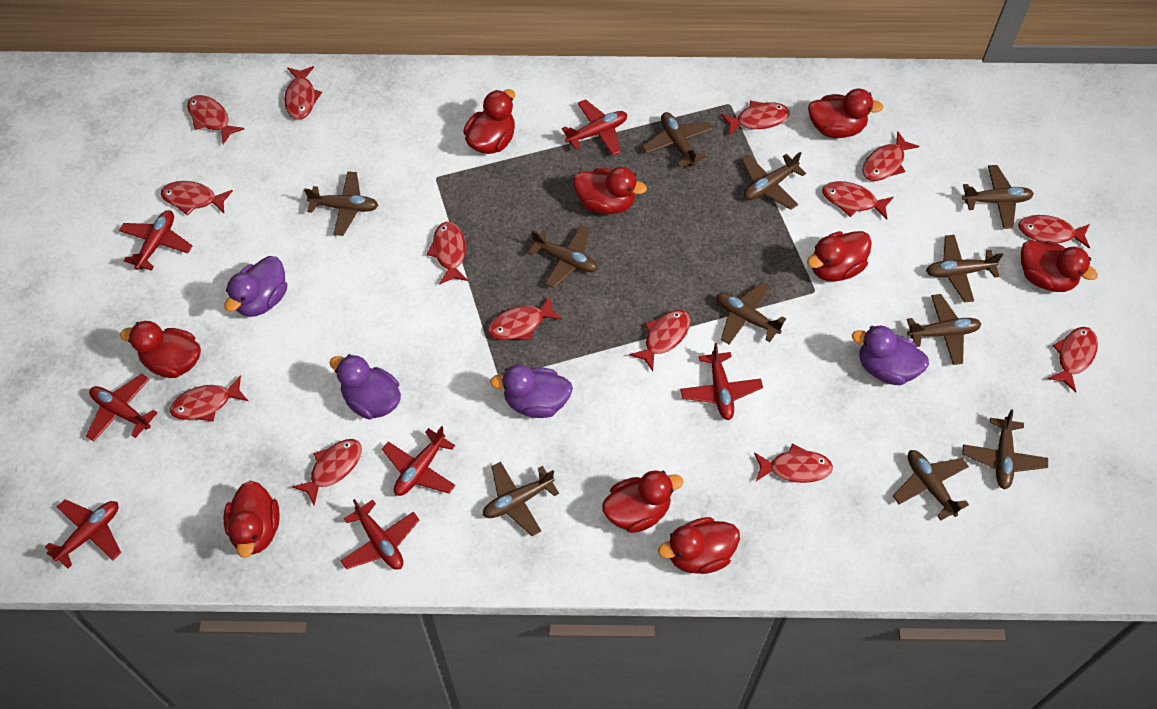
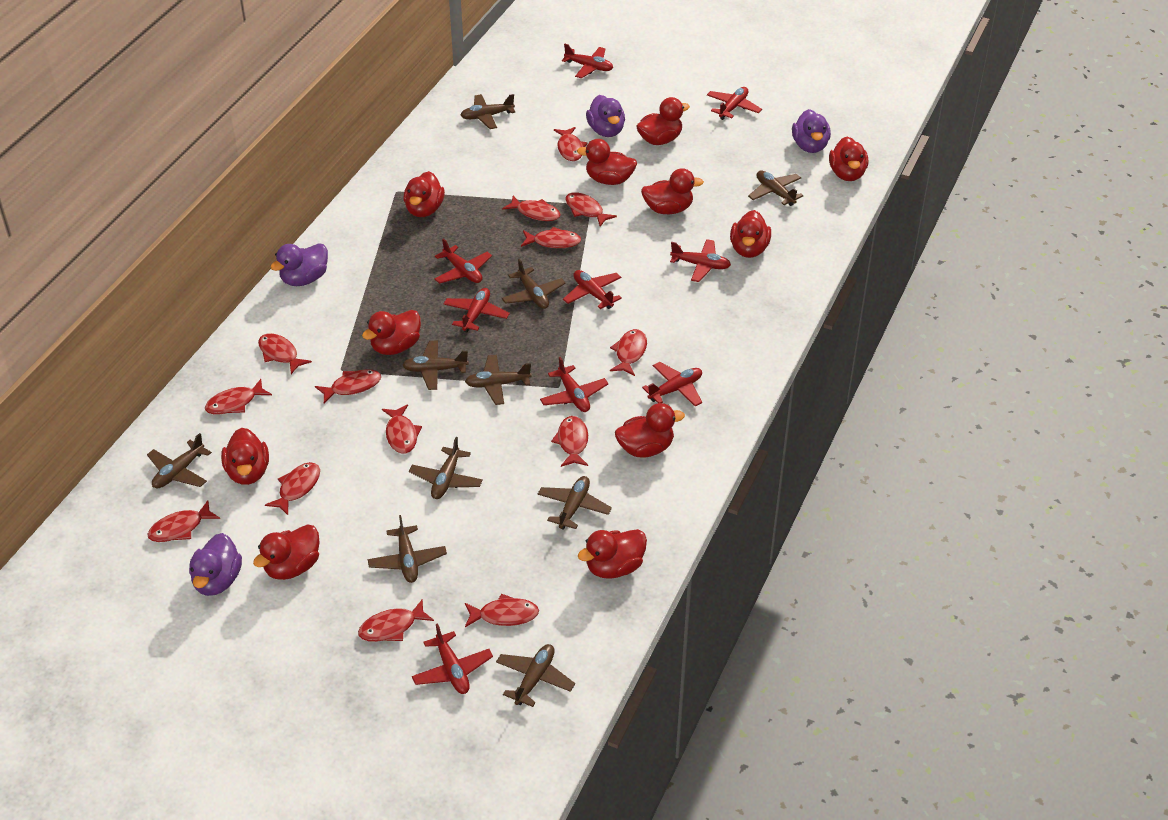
brown plane: [304,171,378,236] [483,462,559,536] [528,226,598,288] [642,112,713,168] [716,282,786,344] [742,152,806,210] [893,450,969,521] [907,294,981,365] [926,235,1003,303] [962,165,1034,229] [962,409,1048,490] = 11 -> [147,433,212,488] [368,515,447,583] [402,341,469,390] [409,437,483,499] [461,94,515,129] [465,355,532,405] [496,644,575,707] [502,259,565,309] [538,476,612,530] [748,170,803,206] = 10
red duck: [120,321,201,378] [224,481,280,558] [463,89,515,154] [573,167,647,214] [602,470,683,533] [658,517,740,574] [807,231,872,282] [808,88,884,138] [1021,240,1098,292] = 9 -> [221,428,269,485] [253,524,320,580] [362,310,421,355] [404,171,445,217] [577,139,637,185] [578,529,647,579] [615,403,685,458] [636,97,690,145] [641,168,704,214] [730,210,771,258] [829,137,868,181] = 11
red plane: [45,499,121,569] [86,374,158,441] [119,210,192,271] [340,499,419,570] [382,426,456,496] [562,99,627,156] [680,343,763,420] = 7 -> [412,623,493,694] [435,238,492,284] [444,288,510,332] [540,357,608,412] [562,44,613,78] [563,270,622,309] [642,362,702,407] [670,239,731,282] [707,87,762,120] = 9

